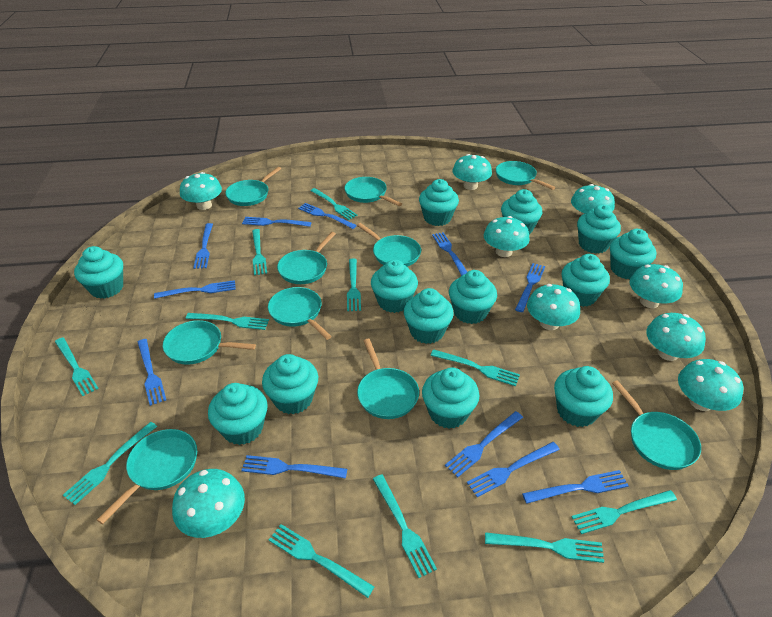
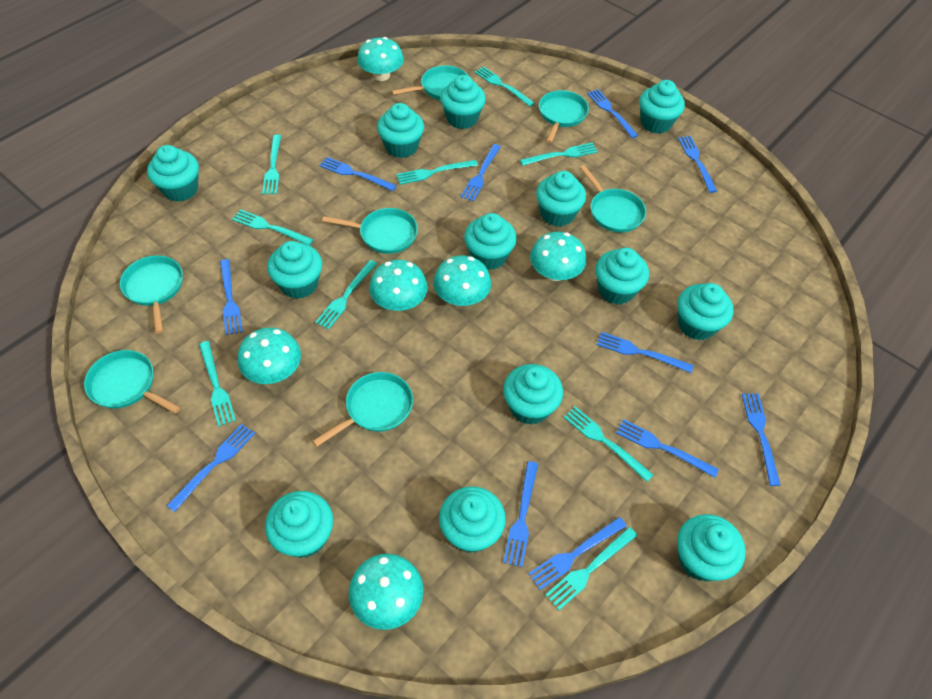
turquoise fork: [55,337,99,396] [63,422,157,505] [186,313,269,330] [252,229,267,275] [269,524,374,598] [310,188,358,220] [347,259,361,311] [373,475,437,578] [430,349,520,386] [485,532,604,563] [571,490,677,534] = 11 -> [199,341,236,427] [232,209,314,246] [262,135,281,194] [315,260,377,330] [396,160,478,185] [474,66,535,107] [520,143,598,166] [545,527,637,610] [564,406,653,482] = 9
turquoise mushroom: [172,469,245,538] [180,172,222,210] [453,154,492,190] [484,216,530,257] [527,284,580,330] [571,184,615,216] [630,264,683,308] [646,313,706,361] [678,359,743,411] = 9 -> [238,328,301,384] [349,554,424,630] [357,37,404,81] [369,260,428,311] [433,255,491,306] [530,232,586,281] = 6
turquoise pan: [97,429,197,524] [163,320,256,365] [225,167,281,206] [268,287,332,340] [277,232,336,284] [344,177,402,206] [357,223,421,267] [357,339,419,419] [496,161,556,190] [612,380,701,470] = 10 -> [84,350,181,414] [120,255,183,334] [312,372,413,447] [322,208,418,254] [391,65,468,100] [539,90,589,143] [579,165,646,233] = 7

